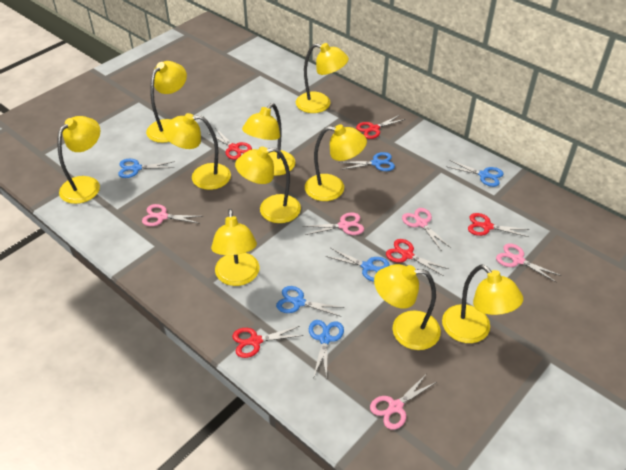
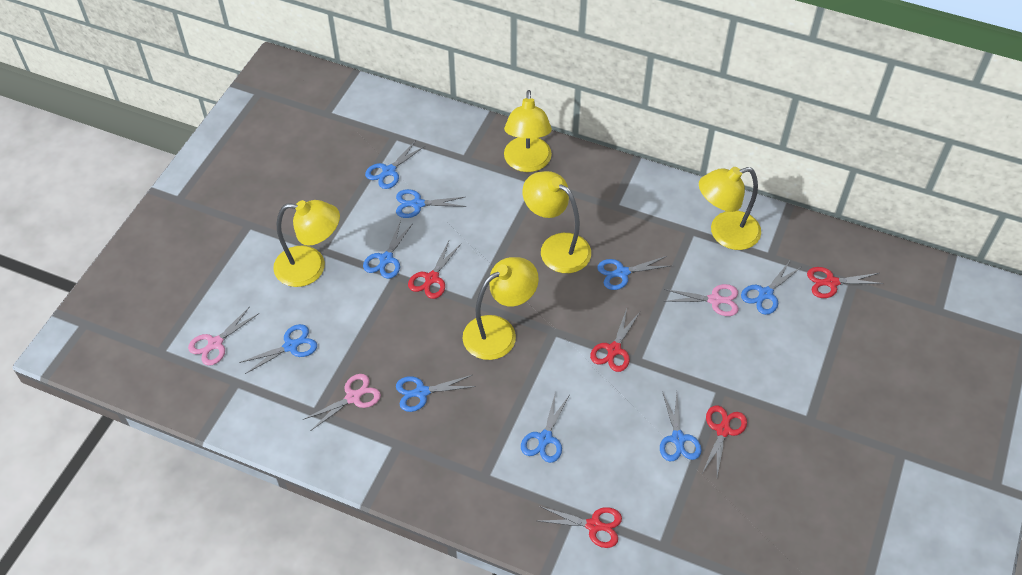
blue scissors: [118,159,175,178] [276,286,345,317] [309,320,344,379] [326,248,390,282] [339,152,395,171] [446,160,504,187] = 6 -> [239,324,317,374] [363,220,413,279] [365,141,425,189] [396,189,466,218] [396,375,476,412] [521,391,569,463] [597,256,670,290] [660,391,702,461] [741,261,801,315] = 9
pink scissors: [142,204,203,226] [303,212,364,235] [370,374,436,430] [402,208,451,251] [496,243,562,283] = 5 -> [188,306,258,366] [303,374,381,430] [664,284,738,316] = 3
yellow lamp: [57,116,101,204] [146,61,187,143] [163,113,231,190] [211,209,259,286] [235,146,301,223] [242,103,295,176] [296,43,349,113] [305,124,367,201] [374,264,441,350] [442,264,523,343] = 10 -> [273,200,340,287] [462,257,539,360] [504,90,552,172] [522,171,591,273] [699,167,761,250] = 5

